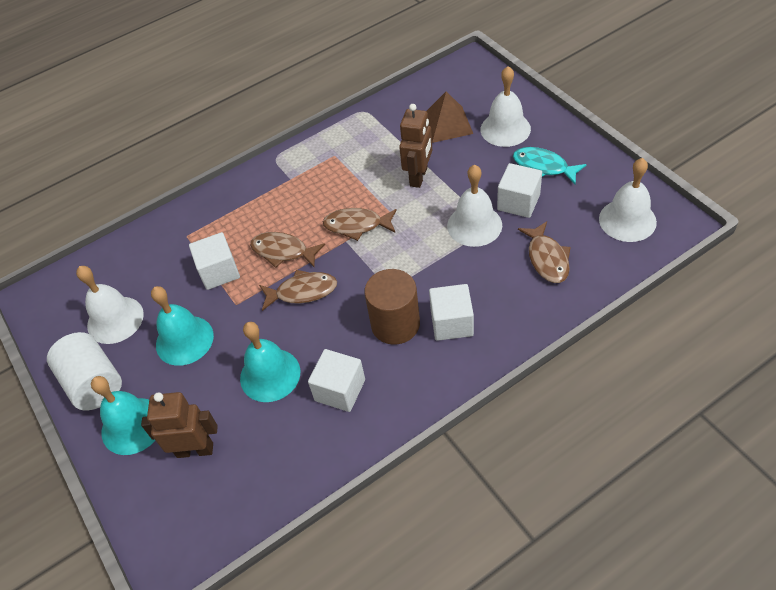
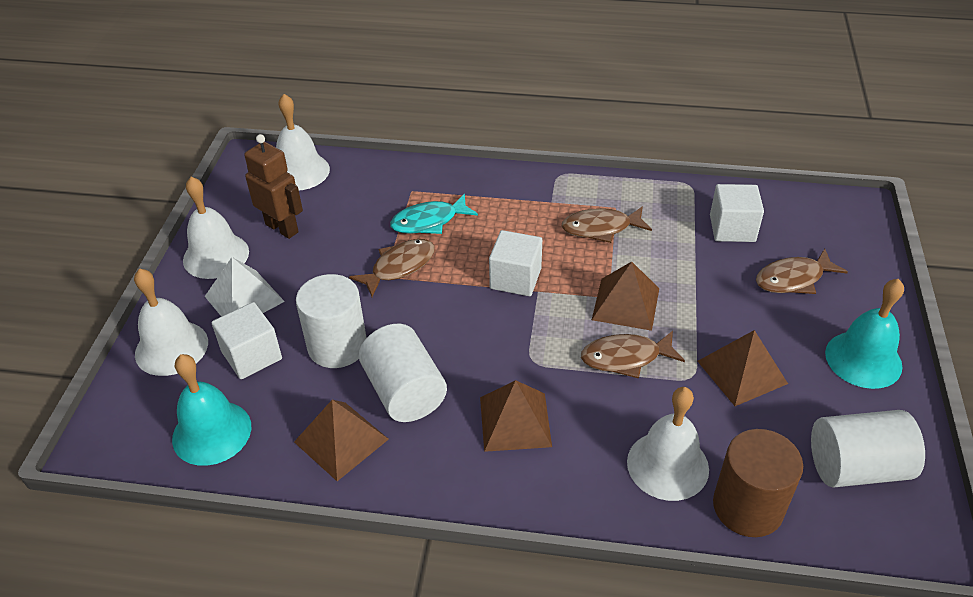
brown pyramid: [427,92,473,143] = 1 -> [294,400,389,481] [480,380,552,452] [592,262,659,331] [697,330,788,406] = 4
brown robot: [141,392,218,458] [399,104,432,188] = 2 -> [244,134,303,239] = 1
turquoise bell: [91,376,155,455] [151,286,214,366] [240,322,300,402] = 3 -> [172,354,251,466] [825,279,904,389] = 2
white cube: [189,232,240,290] [308,349,365,412] [429,284,474,341] [497,163,542,218] = 4 -> [212,302,282,379] [489,230,542,296] [710,184,764,242] = 3
white cylinder: [47,332,122,410] = 1 -> [296,274,367,368] [359,324,447,422] [811,410,925,488] = 3
white pyramid: none = 0 -> [205,257,285,317] = 1

